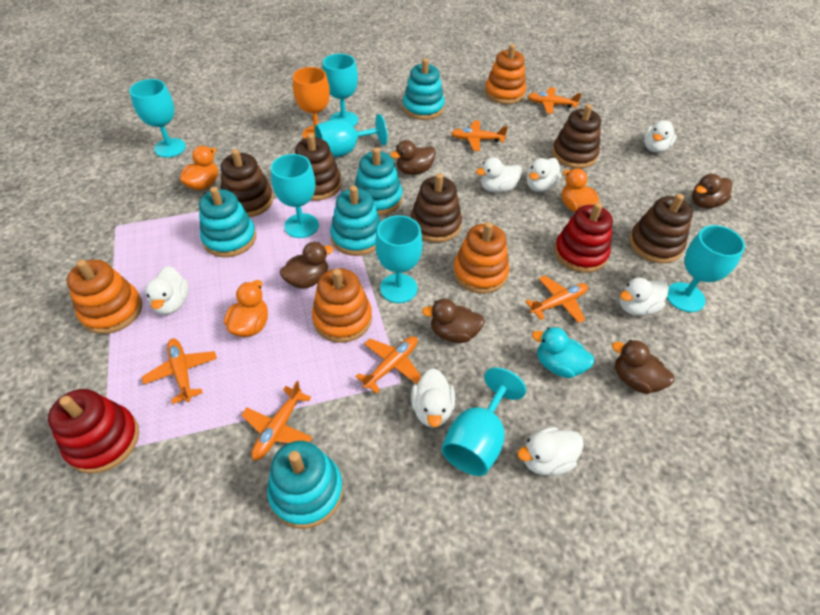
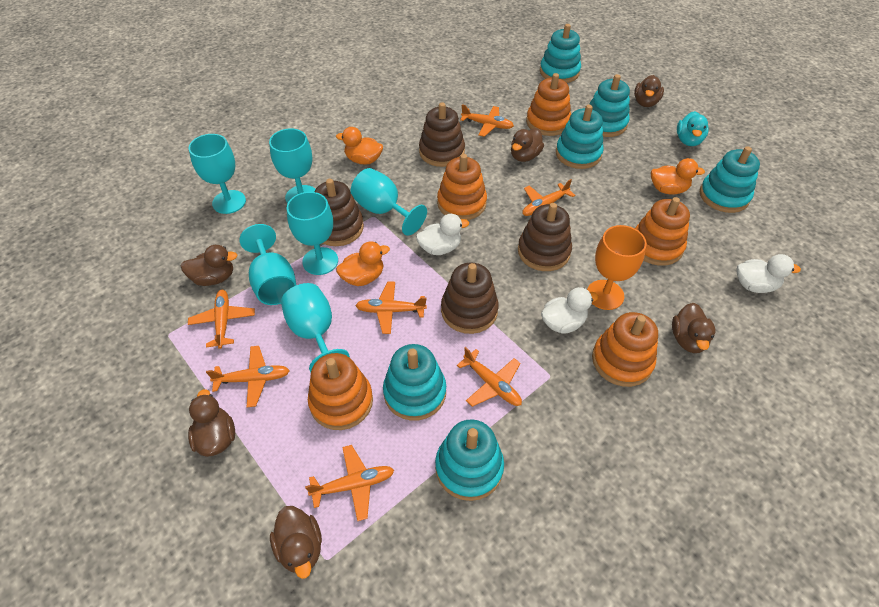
brown duck: [280,242,334,289] [390,140,436,175] [422,299,485,343] [612,340,675,394] [692,174,732,209] = 5 -> [181,245,238,286] [188,389,235,457] [270,506,322,579] [511,128,544,162] [634,75,664,107] [672,303,715,353] = 6
brown stacking toy: [221,149,273,217] [295,133,341,201] [410,173,462,243] [552,104,601,169] [629,194,693,263] = 5 -> [314,179,364,246] [419,103,465,167] [441,263,499,334] [518,203,572,271] = 4
orange plane: [142,338,217,404] [241,381,312,461] [355,336,422,394] [451,121,508,151] [525,276,588,323] [527,87,582,114] = 6 -> [188,290,255,349] [206,346,290,407] [305,445,394,521] [355,282,427,334] [457,347,522,407] [460,104,514,137] [522,179,575,216] = 7
orange stacking toy: [67,259,142,334] [312,268,372,343] [453,222,510,294] [485,44,526,104] = 4 -> [308,353,373,430] [437,154,487,220] [526,73,571,136] [592,312,658,387] [635,197,690,266] = 5
red stacking toy: [48,389,139,474] [554,202,613,273] = 2 -> none = 0
turquoise goblet: [129,79,186,158] [271,154,319,238] [315,114,388,158] [322,54,358,126] [375,215,423,303] [441,367,526,476] [667,225,745,312] = 7 -> [189,134,246,214] [239,224,296,305] [269,128,315,204] [281,283,350,372] [287,192,338,275] [351,168,427,236] = 6
turquoise stacking toy: [199,186,256,257] [267,441,343,529] [330,186,381,256] [355,148,403,216] [403,58,445,120] = 5 -> [383,344,446,421] [435,419,504,501] [540,24,581,83] [556,105,604,169] [589,74,630,137] [700,146,760,213] = 6
white duck: [145,266,189,315] [411,368,455,428] [476,157,522,193] [517,427,584,476] [527,158,561,192] [620,278,669,316] [644,120,677,153] = 7 -> [416,214,469,255] [541,287,598,334] [736,254,801,293] = 3

